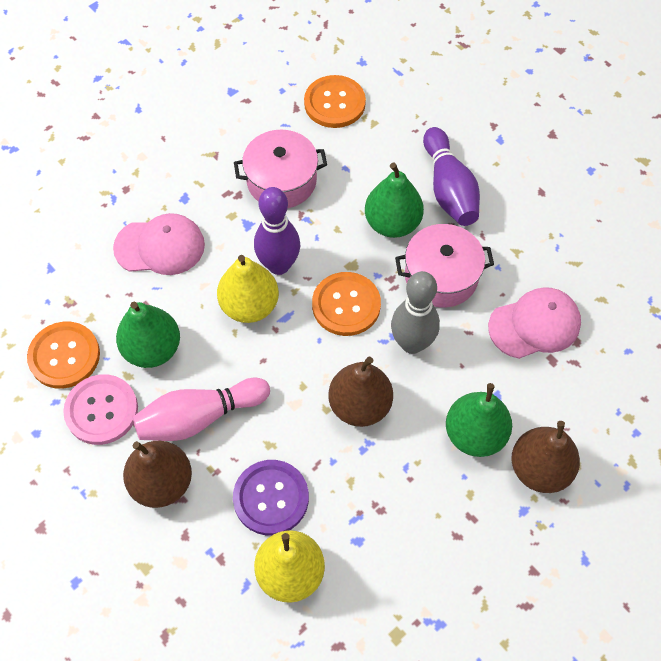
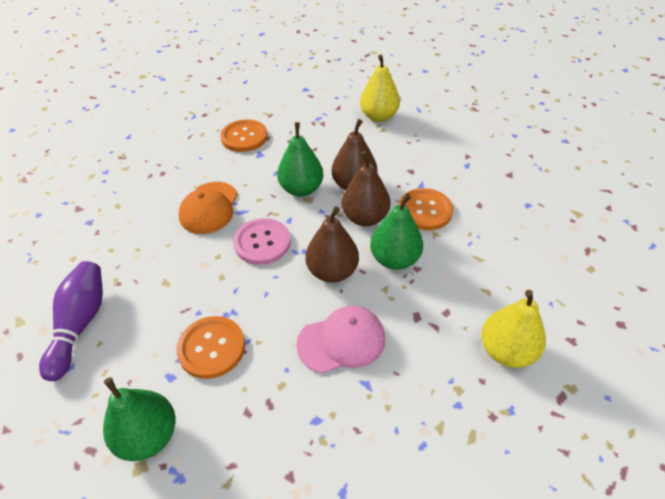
grey bowling pin: [391,271,440,354] = 1 -> none = 0
orange cap: none = 0 -> [179,182,238,234] = 1
pink bowling pin: [133,378,270,441] = 1 -> none = 0
pink cap: [113,213,205,275] [488,287,581,359] = 2 -> [296,306,385,374] = 1
pink pot: [234,130,327,208] [395,224,494,308] = 2 -> none = 0
purple bowling pin: [254,187,300,275] [423,127,480,226] = 2 -> [39,261,103,381] = 1
purple button: [233,460,309,536] = 1 -> none = 0

